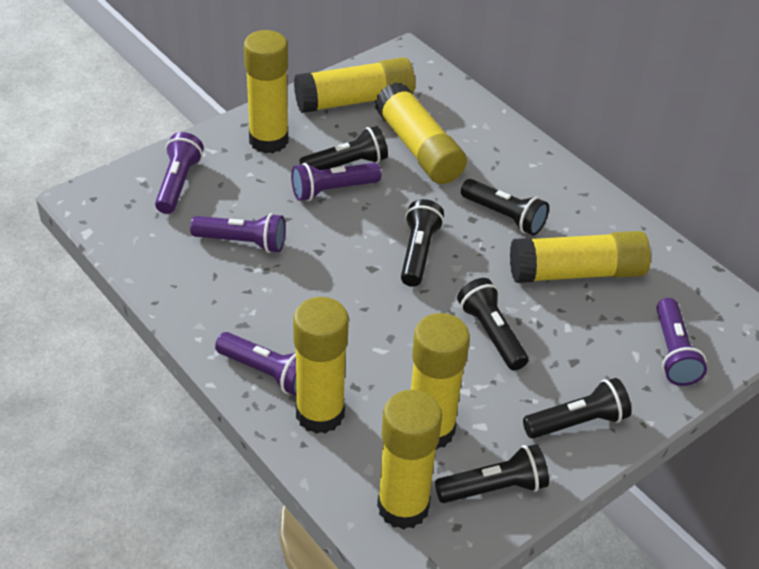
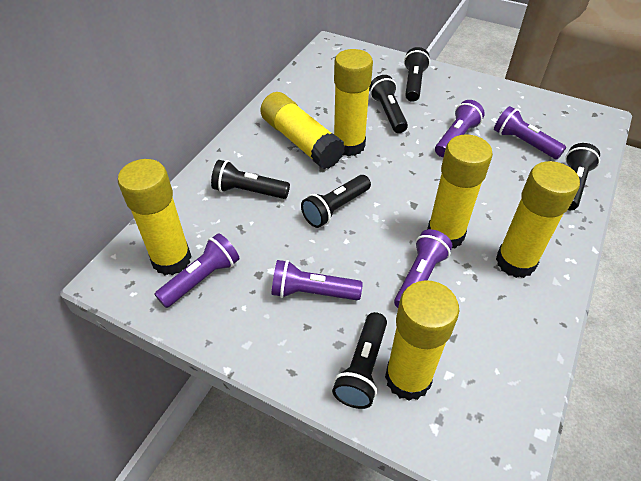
yellow glue stick: [244,30,288,153] [293,297,349,434] [294,57,415,113] [375,83,467,184] [377,390,442,530] [411,313,470,450] [510,231,651,283] = 7 -> [118,159,192,275] [260,92,345,169] [334,49,373,156] [385,280,459,401] [427,134,493,249] [496,161,580,278] = 6

